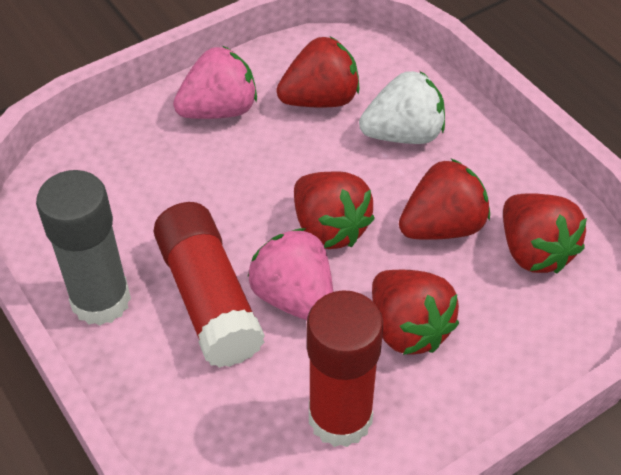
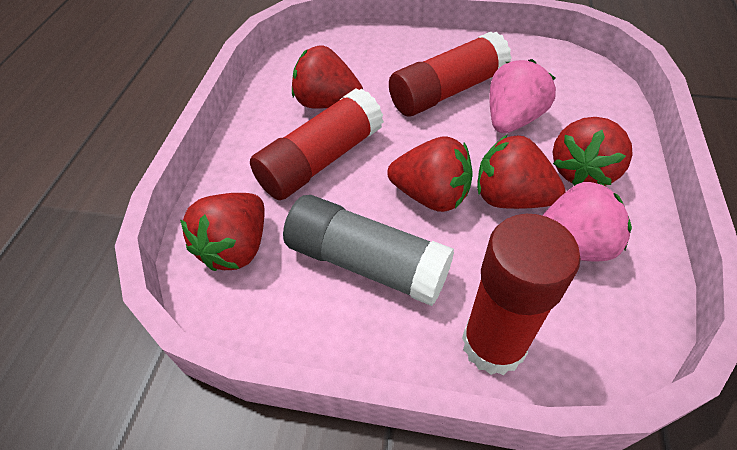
red glue stick: [154,202,265,368] [307,290,383,447] = 2 -> [250,88,384,200] [389,32,512,116] [462,214,581,375] = 3
white strawberry: [359,71,445,144] = 1 -> none = 0

